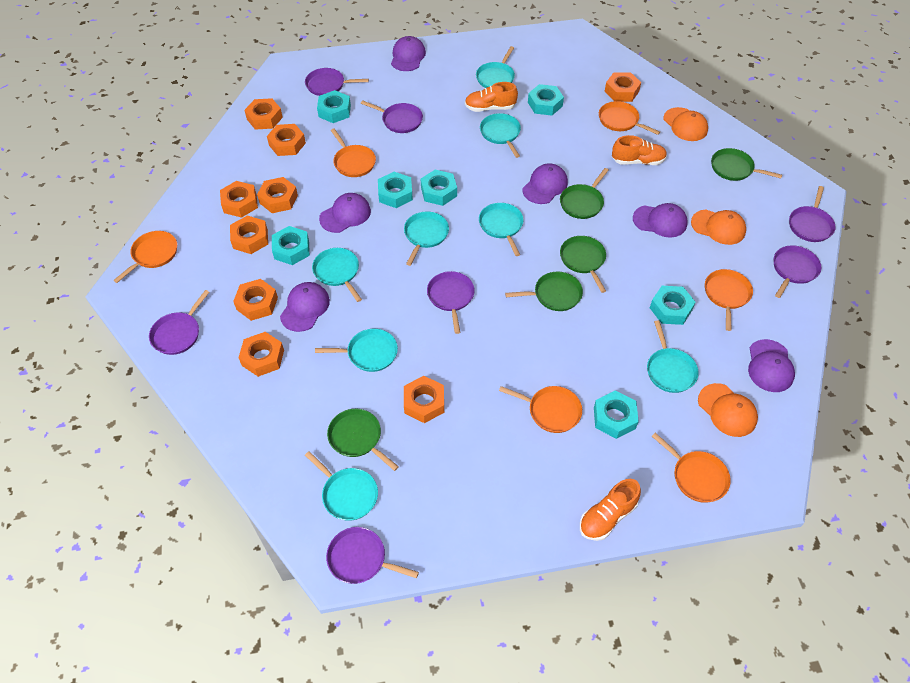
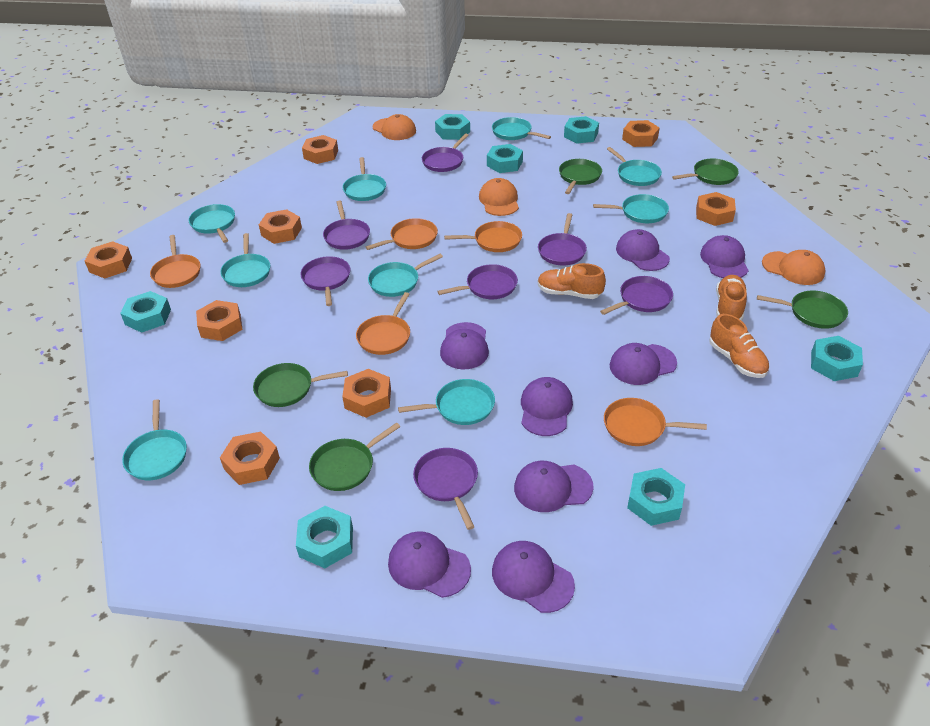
orange nut: [220,181,258,218] [230,216,268,254] [233,279,278,321] [239,332,284,377] [244,98,283,130] [257,177,298,213] [267,124,306,156] [404,376,444,423] [604,72,641,102] = 9 -> [85,241,132,278] [196,300,243,341] [220,432,280,485] [259,209,302,244] [302,135,338,164] [342,369,391,418] [622,120,660,147] [696,192,736,226] = 8
orange pan: [113,231,177,283] [331,128,376,177] [499,386,582,433] [599,101,660,135] [652,433,731,503] [705,269,753,331] = 6 -> [150,235,201,288] [356,292,410,355] [366,218,438,250] [444,221,522,252] [604,398,707,446] = 5
purple cap: [280,282,330,332] [319,193,371,233] [391,36,426,71] [522,163,568,204] [633,203,688,237] [748,339,795,392] = 6 -> [388,531,471,598] [440,322,489,370] [492,541,575,613] [514,461,594,512] [521,377,573,436] [610,343,677,385] [616,229,670,271] [700,235,749,278] = 8
turquoise pan: [305,451,378,521] [312,248,362,302] [315,329,398,372] [404,211,449,266] [476,46,515,88] [479,203,524,256] [480,113,521,158] [647,320,699,393] = 8 -> [122,399,187,480] [189,204,235,243] [220,233,270,287] [342,157,386,201] [368,254,443,297] [398,379,495,425] [492,117,551,140] [593,194,669,223] [607,147,662,186] = 9

